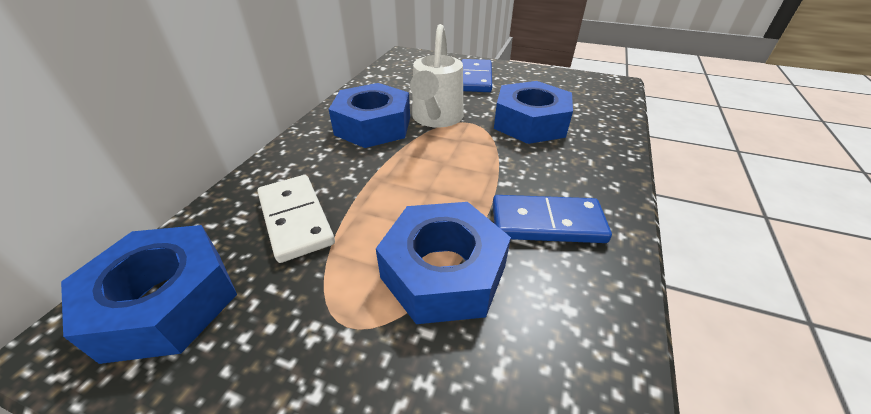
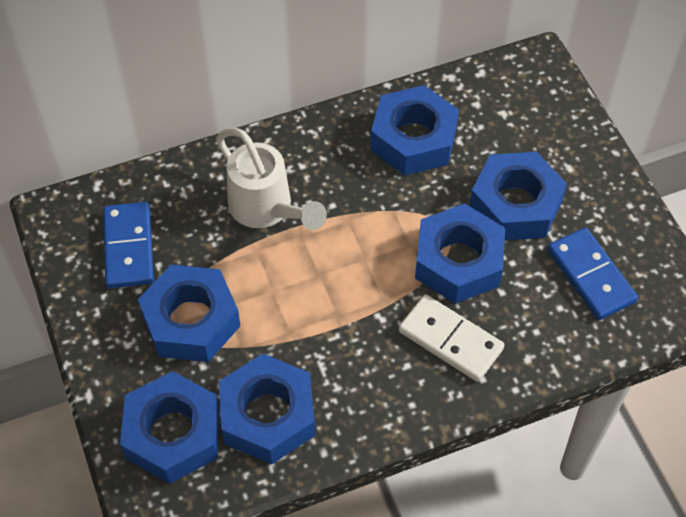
blue nut: [61,225,237,364] [329,83,410,148] [376,202,511,324] [494,81,573,144] = 4 -> [120,371,220,484] [138,264,240,362] [219,354,315,464] [370,85,459,176] [415,203,505,304] [469,152,567,240] = 6

